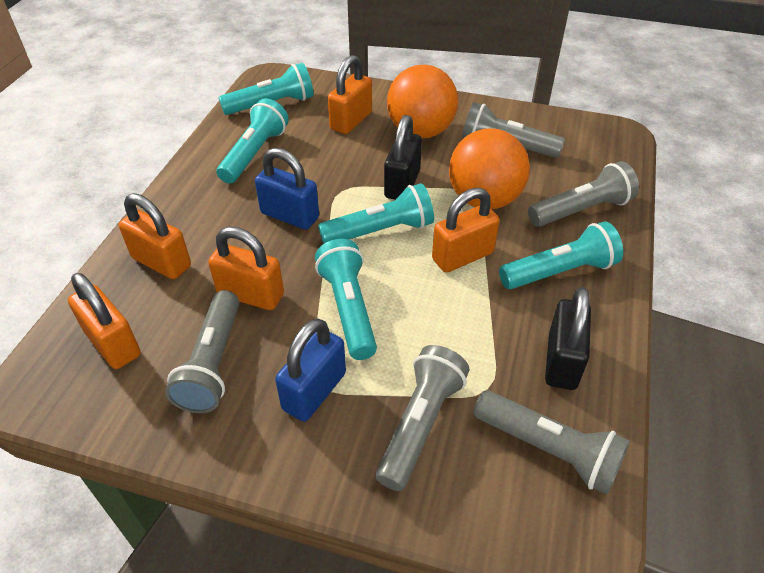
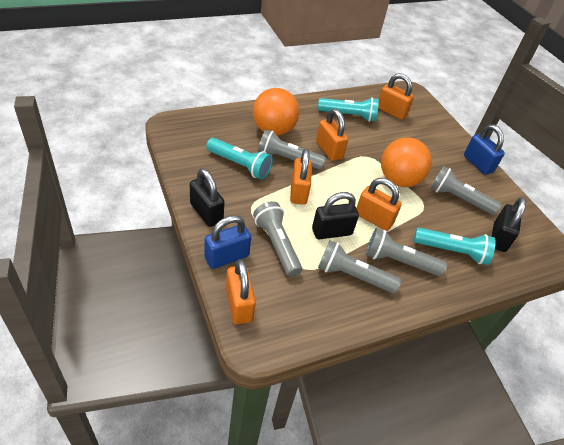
black padlock: [384,115,422,200] [545,287,591,390] = 2 -> [190,168,224,227] [312,192,359,239] [492,197,526,252] = 3
turquoise flashlight: [217,98,289,183] [219,63,314,115] [315,239,377,360] [318,183,434,244] [499,221,623,289] = 5 -> [206,138,273,180] [318,97,379,122] [414,228,496,265] = 3

